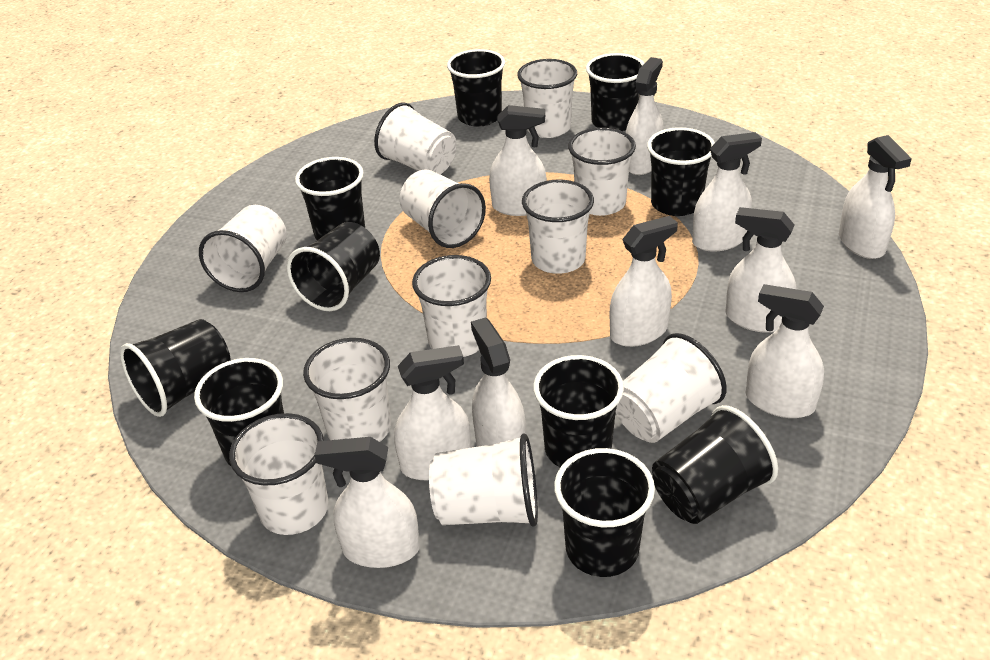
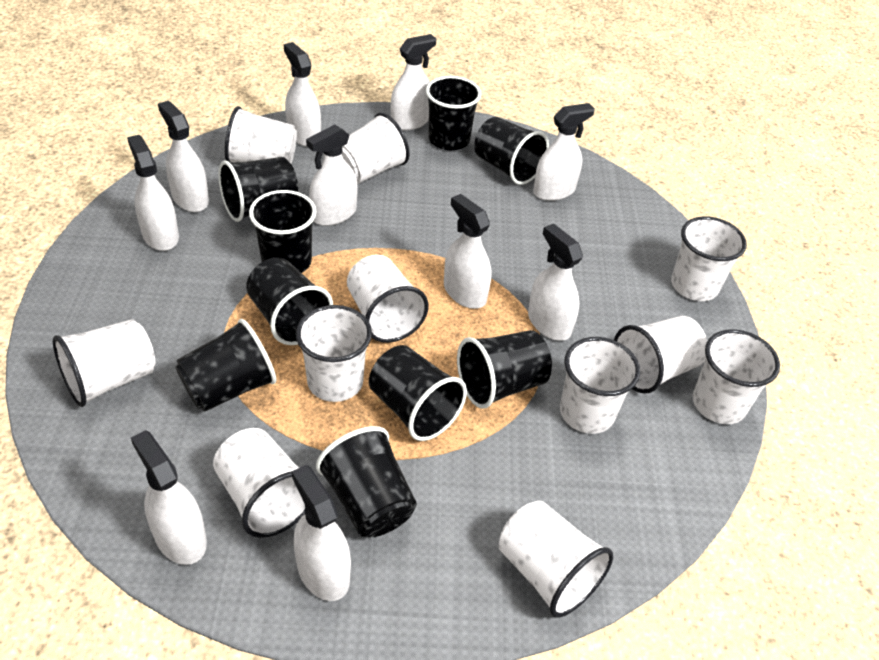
black cup: [120,319,231,417] [194,358,284,466] [287,222,380,311] [295,157,365,240] [447,49,505,127] [533,355,624,467] [554,448,655,577] [586,53,644,131] [647,127,715,216] [652,405,778,524] = 10 -> [175,319,276,412] [218,157,298,222] [246,258,333,345] [249,190,316,273] [316,426,417,537] [369,345,467,441] [426,76,481,150] [457,330,552,409] [474,117,549,185] = 9

